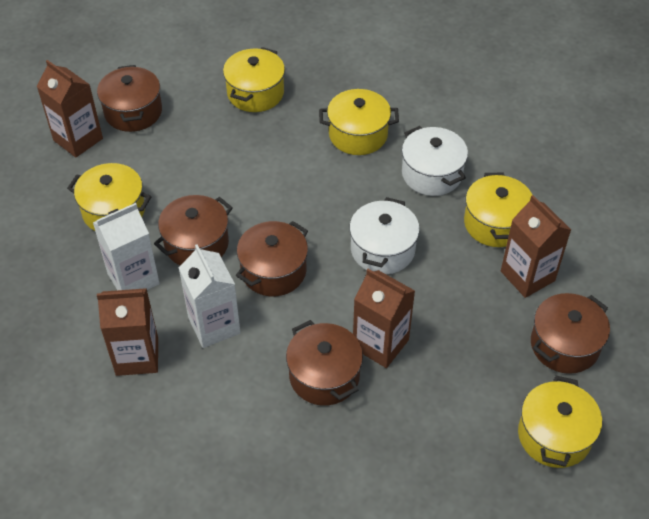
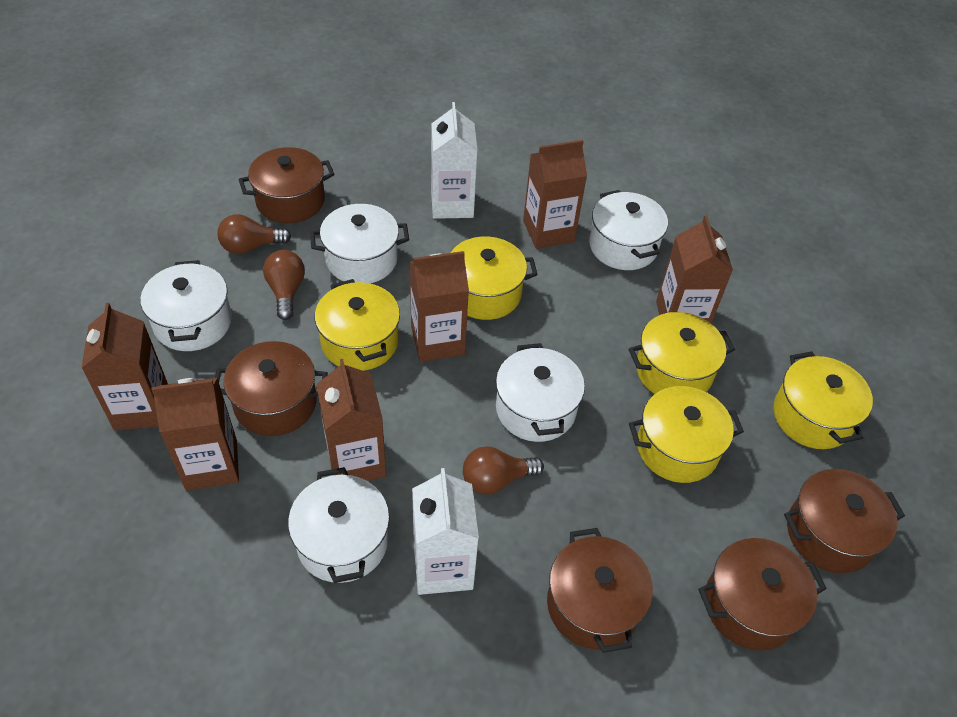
brown carton: [37,60,103,157] [97,288,158,376] [353,269,415,368] [501,195,571,298] = 4 -> [81,303,168,430] [151,378,239,491] [316,359,386,481] [410,251,469,362] [523,140,587,249] [656,215,733,324] = 6
brown light bulb: none = 0 -> [217,214,291,254] [263,250,305,320] [463,446,544,495] = 3
white pot: [349,197,420,274] [402,126,468,196] = 2 -> [141,260,232,351] [288,467,390,583] [310,204,409,284] [496,343,585,442] [589,190,668,270] = 5

